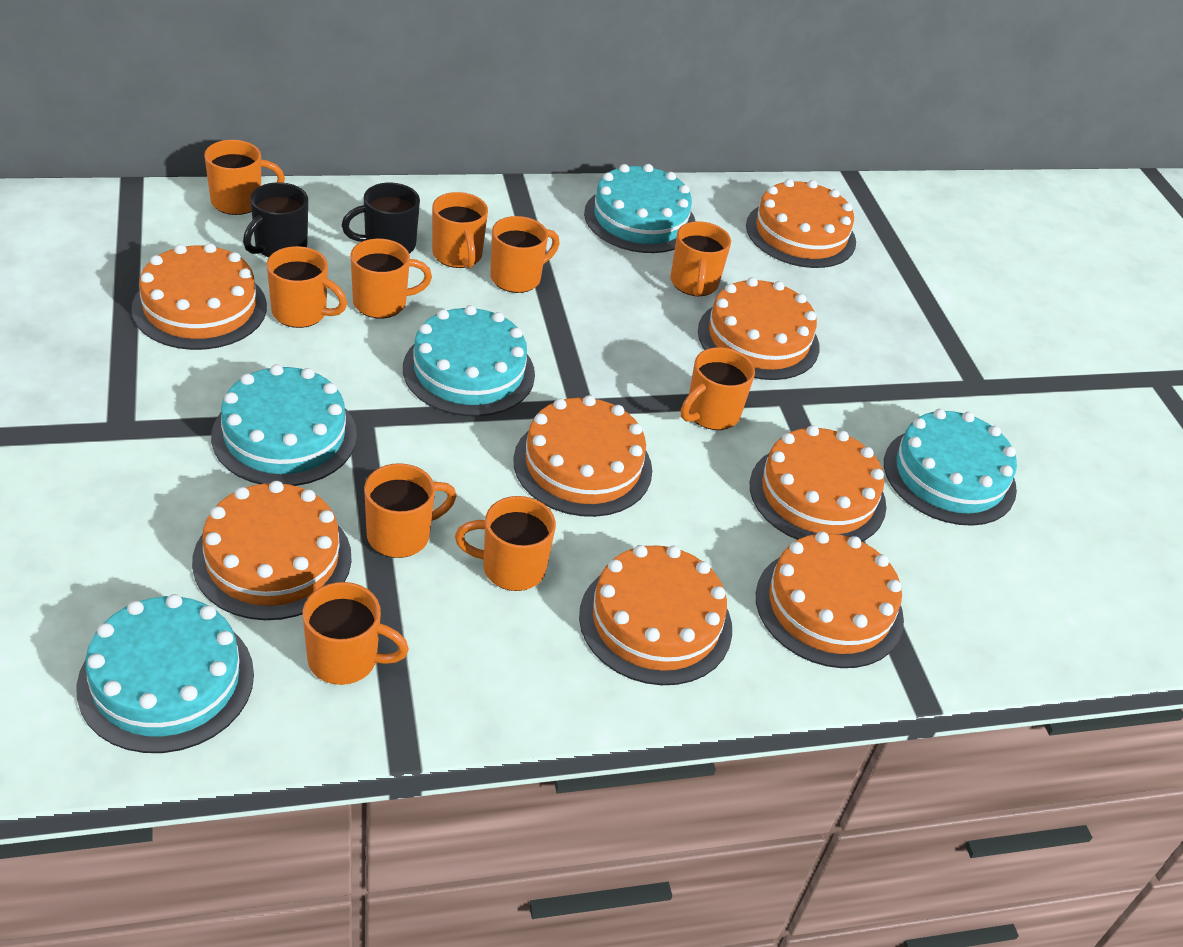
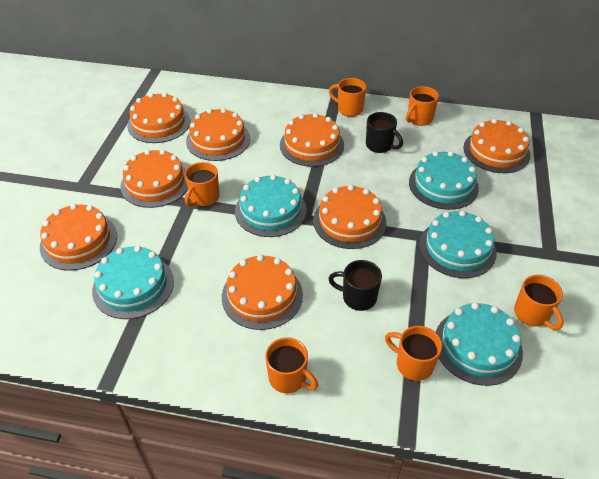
orange mug: [204,140,285,215] [267,246,347,328] [303,582,409,685] [351,239,432,318] [364,463,457,558] [432,192,488,268] [455,496,556,591] [490,216,560,293] [671,221,731,297] [681,347,755,430] = 10 -> [185,162,219,207] [265,337,318,393] [329,78,366,117] [385,326,442,381] [406,86,439,126] [514,275,564,330] = 6

